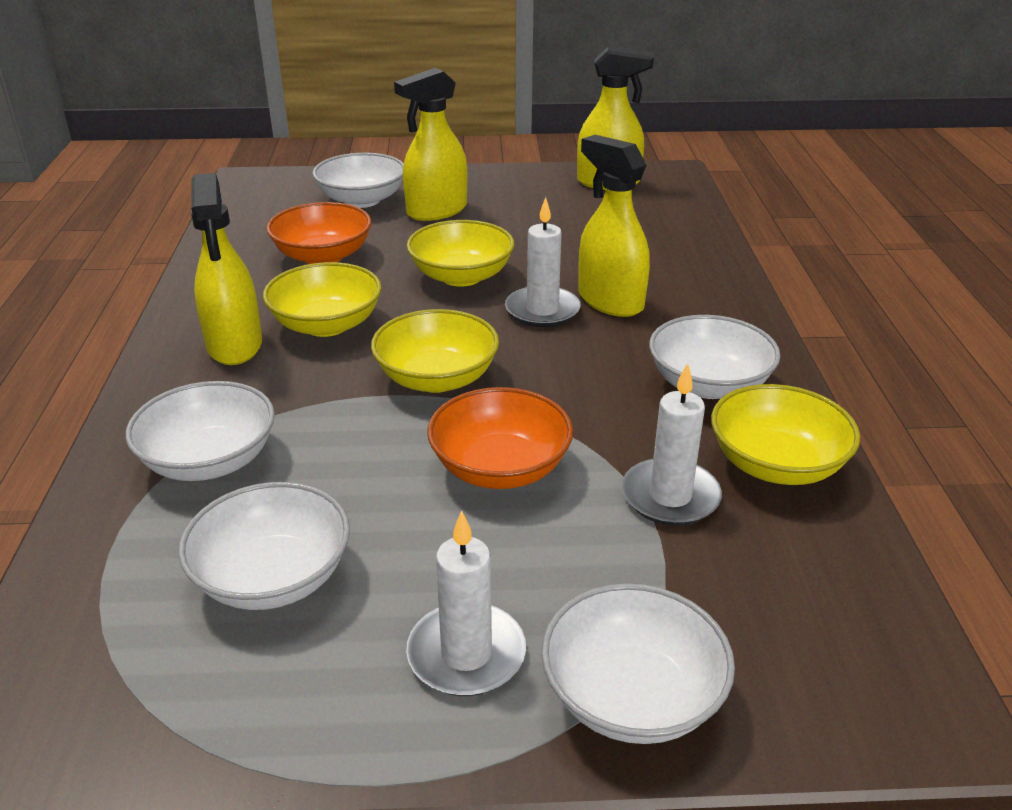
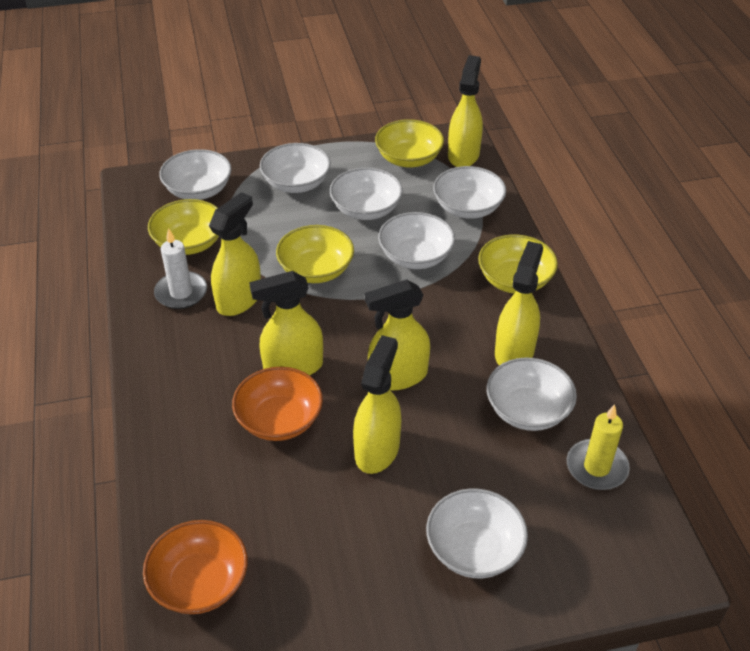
white bowl: [126,381,275,481] [178,482,350,610] [312,153,404,208] [541,583,735,744] [649,315,781,399] = 5 -> [159,149,231,200] [260,143,331,193] [330,167,403,220] [378,212,455,269] [426,488,528,578] [433,166,506,219] [487,357,577,431] = 7
white candle: [406,510,526,696] [505,197,581,327] [621,363,722,526] = 3 -> [154,228,207,309] = 1
yellow candle: none = 0 -> [567,404,630,490] = 1
yellow spray bottle: [191,173,262,365] [394,68,467,221] [577,46,654,190] [578,135,650,317] = 4 -> [209,192,261,316] [249,271,323,375] [353,335,401,474] [365,280,430,391] [448,55,483,167] [495,241,543,365] = 6

